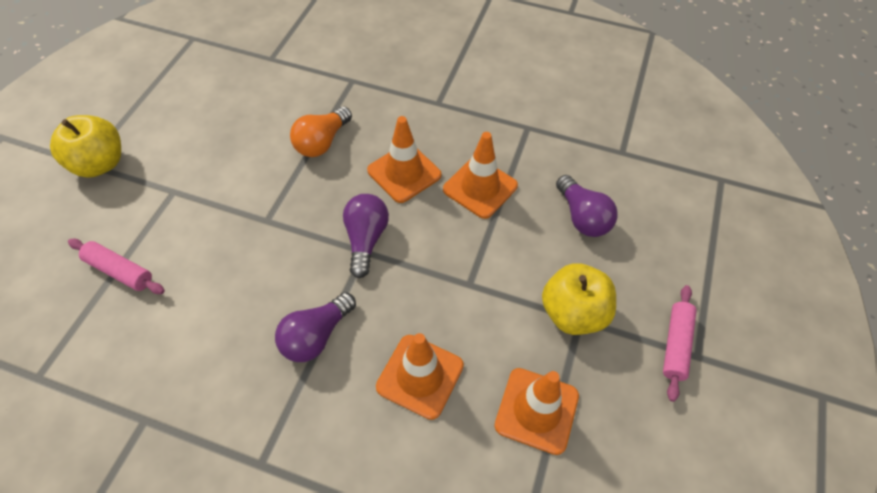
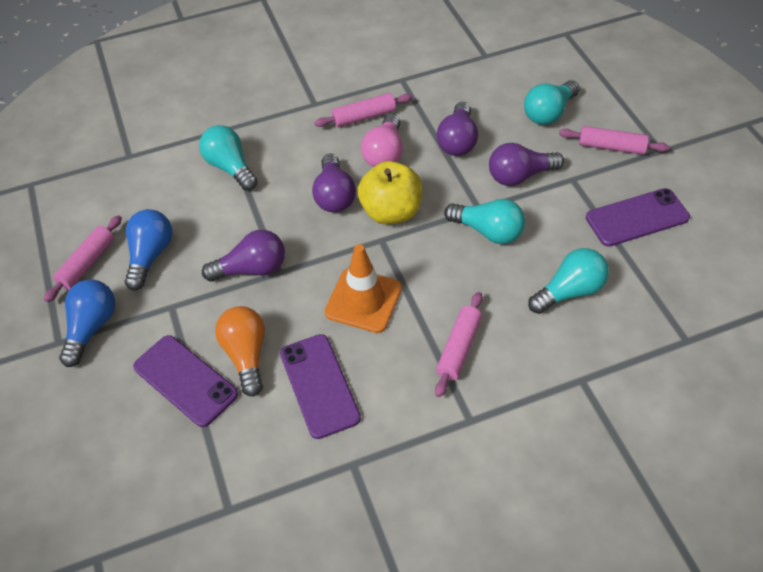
blue light bulb: none = 0 -> [59,280,115,367] [125,209,172,290] = 2
orange traffic cone: [367,116,441,203] [376,333,464,420] [443,132,518,219] [495,368,579,455] = 4 -> [324,244,402,333] = 1
pink light bulb: none = 0 -> [361,114,403,167] = 1
pink rolling pin: [68,239,165,294] [663,285,697,402] = 2 -> [44,215,122,302] [314,93,413,127] [435,292,482,397] [559,126,669,155] = 4
purple light bulb: [275,292,356,362] [343,194,389,278] [556,175,617,237] = 3 -> [202,230,285,281] [312,154,356,212] [436,102,478,156] [489,143,564,186] = 4
purple phone: none = 0 -> [133,335,238,427] [280,334,361,439] [586,188,690,247] = 3
turquoise light bulb: none = 0 -> [199,125,258,191] [444,199,525,244] [524,80,580,125] [528,248,609,314] = 4
yellow apple: [50,115,121,178] [542,263,616,335] = 2 -> [358,161,422,225] = 1

